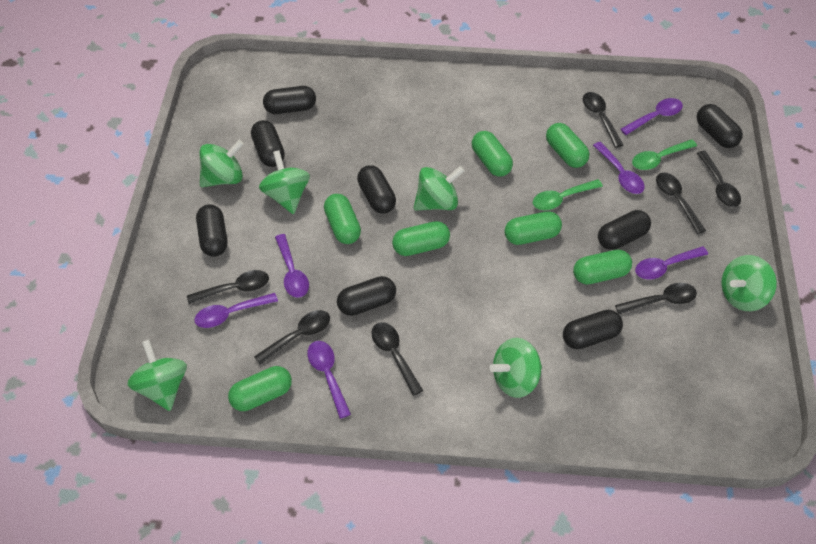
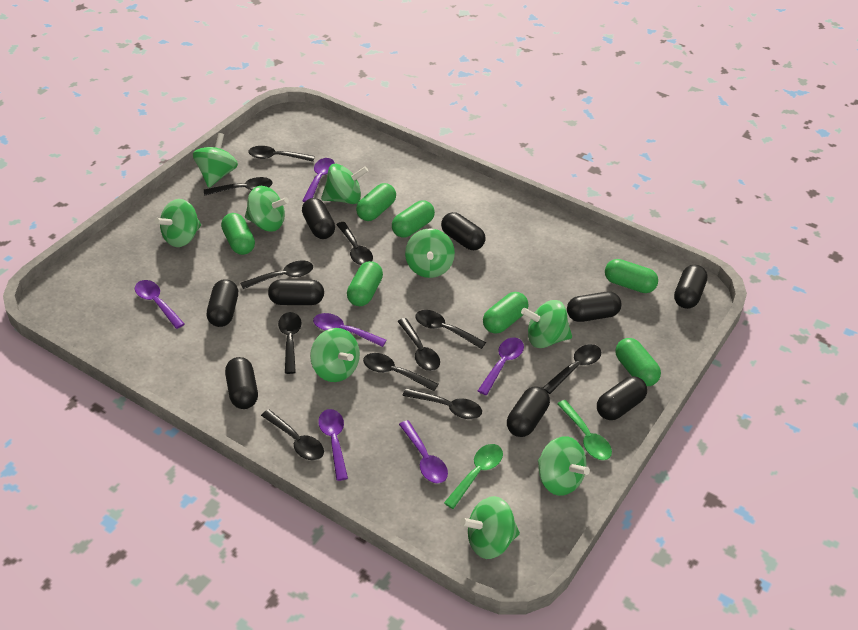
black capsule: [196,204,227,257] [251,120,285,167] [263,86,316,114] [337,276,396,316] [357,165,396,213] [563,310,623,349] [598,210,651,250] [696,104,743,148] = 8 -> [207,279,238,327] [225,357,258,409] [268,279,324,305] [302,198,335,239] [441,212,485,250] [507,386,550,437] [567,292,622,322] [597,376,647,420] [674,265,708,309] = 9
black spoon: [187,270,269,304] [254,310,330,365] [371,322,423,396] [583,92,623,148] [615,283,697,314] [656,172,706,234] [697,151,741,207] = 7 -> [204,177,273,196] [240,261,313,289] [248,146,315,162] [261,409,324,461] [278,312,302,374] [336,222,373,265] [363,353,438,391] [397,318,440,371] [402,388,482,419] [415,310,486,349] [543,344,601,394] = 11
green spinning top: [128,340,187,411] [200,140,244,187] [259,150,310,214] [414,166,465,210] [489,338,542,398] [722,255,777,311] = 6 -> [155,199,201,247] [193,133,238,188] [245,186,289,232] [310,328,360,382] [321,164,368,204] [405,228,455,278] [460,496,520,559] [521,300,572,348] [538,436,590,496] = 9

